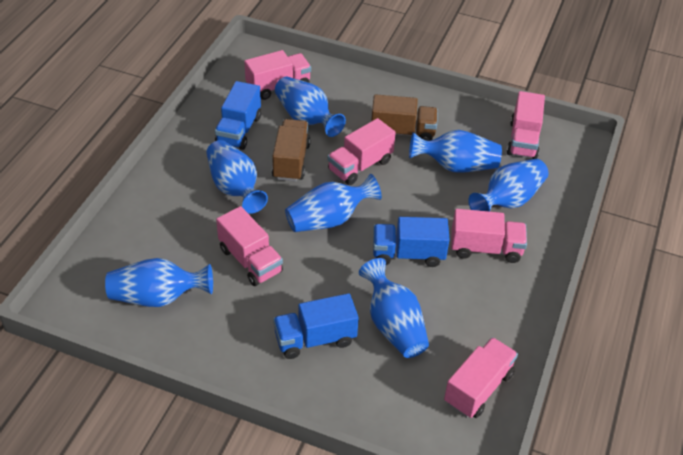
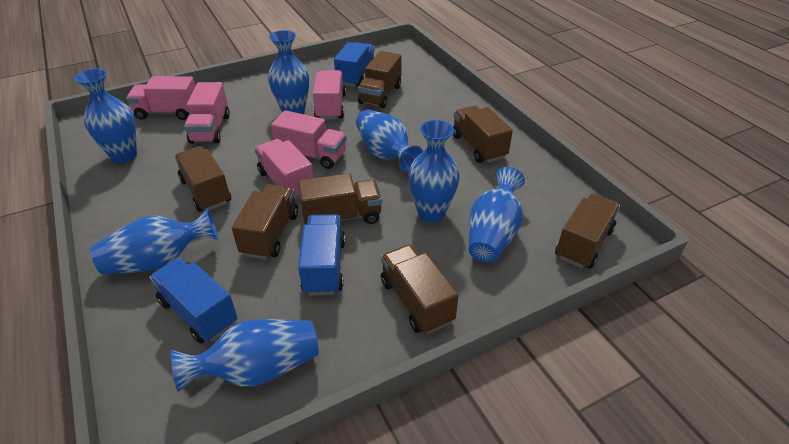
brown truck: [272,119,311,182] [371,94,438,141] = 2 -> [175,147,231,212] [232,184,298,260] [298,173,382,224] [358,51,402,108] [381,245,459,334] [453,106,513,163] [555,194,620,269] = 7
pink truck: [216,206,283,286] [244,50,311,100] [327,118,396,185] [444,337,518,418] [451,209,527,263] [507,91,545,159] = 6 -> [126,76,195,120] [184,82,230,144] [255,139,314,200] [271,110,347,169] [313,70,346,120] = 5

